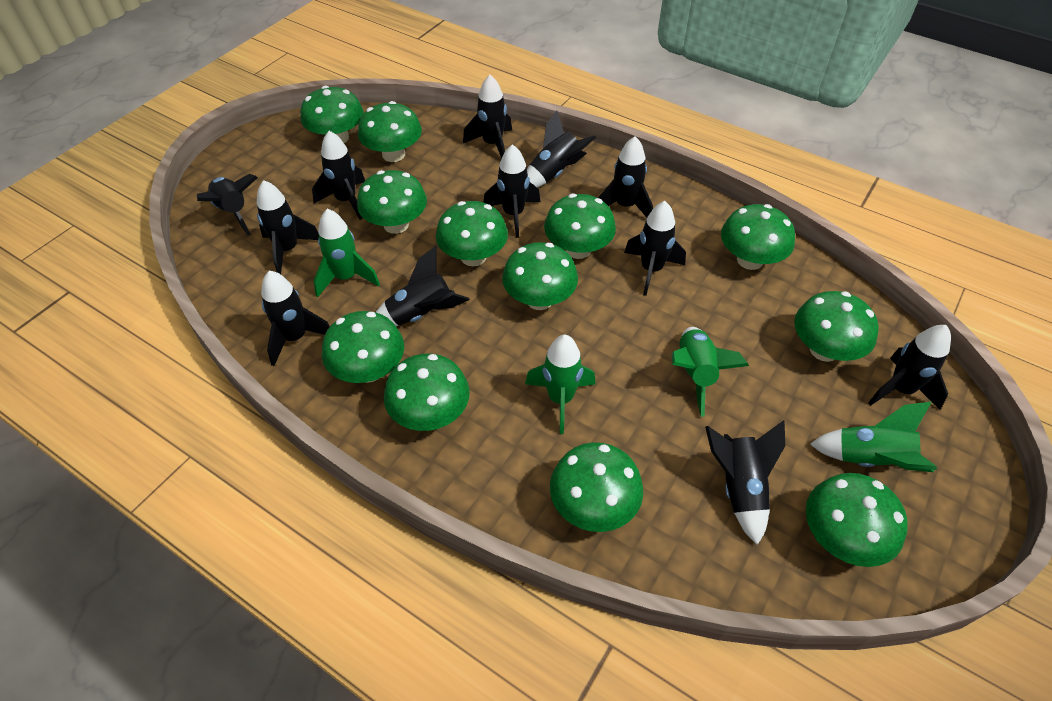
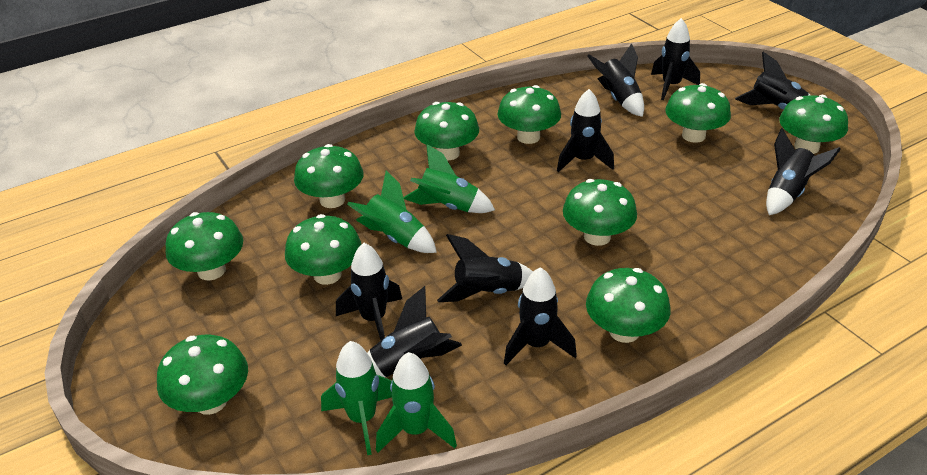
black rocket: [197,174,258,236] [257,180,319,274] [261,271,330,366] [312,131,365,220] [376,246,470,326] [463,75,512,159] [483,144,540,238] [527,111,596,187] [598,136,653,218] [624,201,686,296] [705,420,785,545] [868,325,951,410] = 12 -> [336,243,402,340] [367,286,462,378] [437,234,533,302] [504,267,577,365] [557,89,614,172] [588,43,644,117] [651,18,700,100] [735,52,810,110] [766,128,841,215] = 9
green mushroom: [300,86,364,143] [322,311,404,383] [357,170,427,234] [358,101,422,162] [384,354,470,431] [436,201,508,266] [502,242,578,310] [544,194,616,259] [550,442,643,532] [721,204,795,270] [794,291,879,362] [806,473,908,567] = 12 -> [157,335,248,415] [166,212,243,281] [285,214,362,285] [294,144,363,208] [414,102,479,160] [498,85,561,144] [563,179,637,246] [586,268,670,343] [665,83,731,143] [779,95,848,154] = 10

